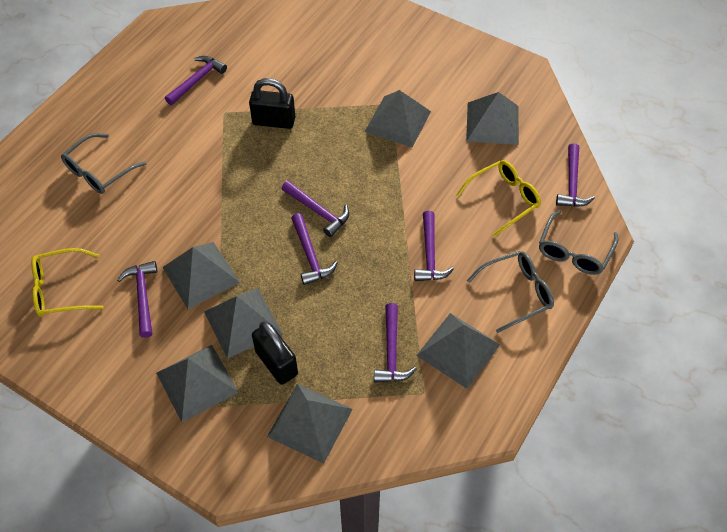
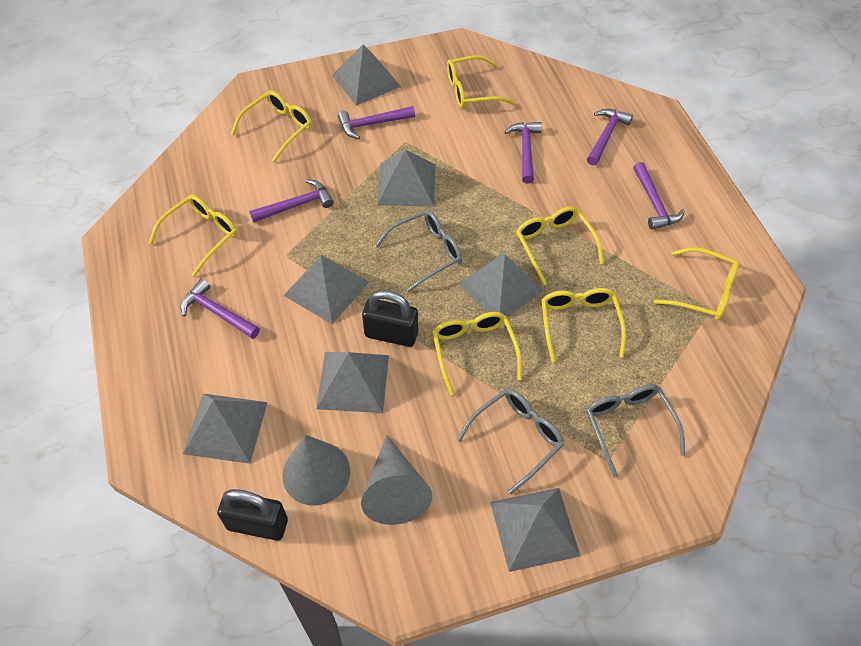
grey cone: none = 0 -> [282,435,350,505] [361,435,432,525] = 2
purple hammer: [117,261,157,338] [165,56,227,105] [282,181,349,237] [291,213,338,285] [374,303,416,383] [414,211,454,281] [556,143,595,207] = 7 -> [181,279,260,339] [249,179,334,222] [338,106,415,139] [505,122,542,184] [587,109,633,165] [633,162,685,230] = 6
yellow glasses: [31,248,103,317] [456,160,541,237] = 2 -> [149,195,237,277] [231,91,312,162] [432,312,522,395] [447,55,514,108] [516,206,604,285] [541,288,626,363] [654,247,739,320] = 7

